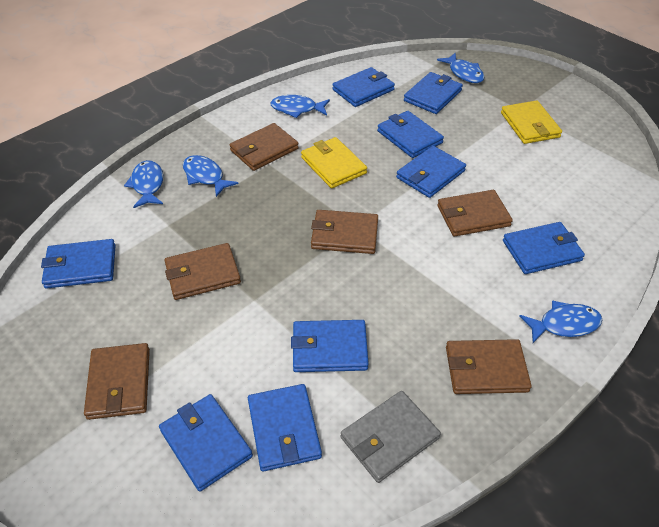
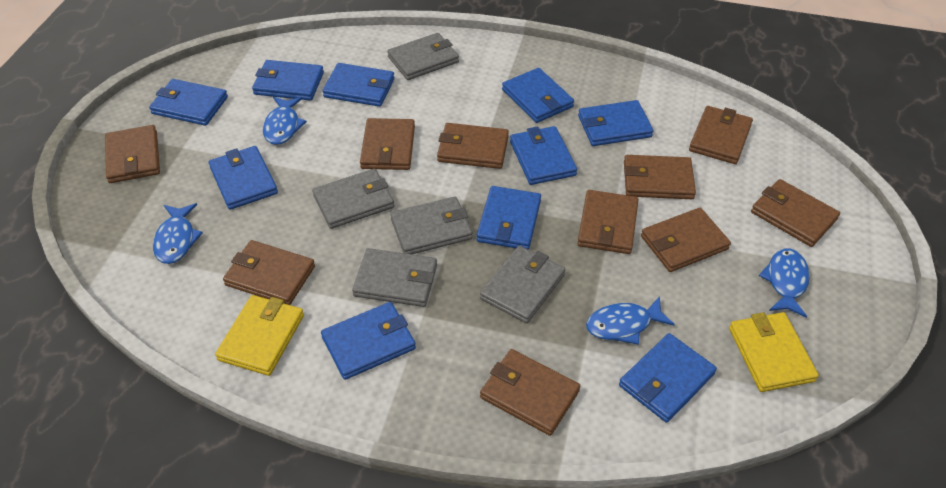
blue fish: [124,160,163,208] [183,155,239,197] [270,95,330,118] [437,53,485,83] [519,300,602,343] = 5 -> [153,203,203,264] [263,97,307,145] [586,296,675,345] [759,248,810,318] = 4
blue wallet: [41,239,116,289] [159,394,253,492] [248,384,322,472] [291,320,369,372] [332,67,395,107] [377,111,444,158] [396,146,466,198] [404,72,463,114] [503,222,585,274] = 9 -> [149,79,228,126] [209,146,278,210] [252,60,324,101] [321,302,416,380] [323,63,395,107] [477,186,541,250] [502,68,574,123] [510,126,577,185] [578,100,653,146] [619,333,717,423] = 10
brown wallet: [84,343,150,420] [164,243,241,300] [230,123,299,171] [311,210,378,254] [437,190,513,237] [446,339,532,394] = 6 -> [105,125,160,183] [223,240,315,305] [360,118,415,170] [437,123,509,169] [480,349,580,436] [577,190,639,254] [624,155,696,199] [641,208,731,272] [689,106,753,164] [751,179,840,247] = 10
grey wallet: [341,391,441,483] = 1 -> [312,169,394,229] [352,248,437,307] [387,33,459,80] [390,196,472,254] [480,246,565,323] = 5

